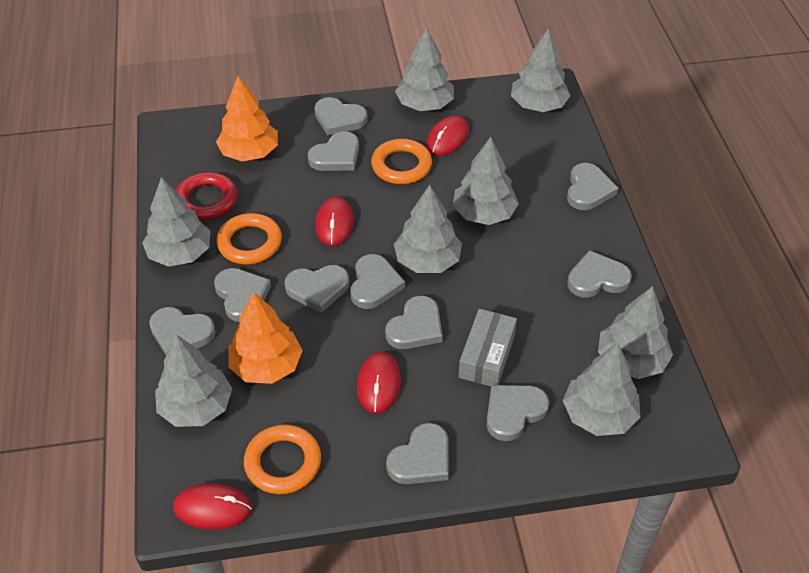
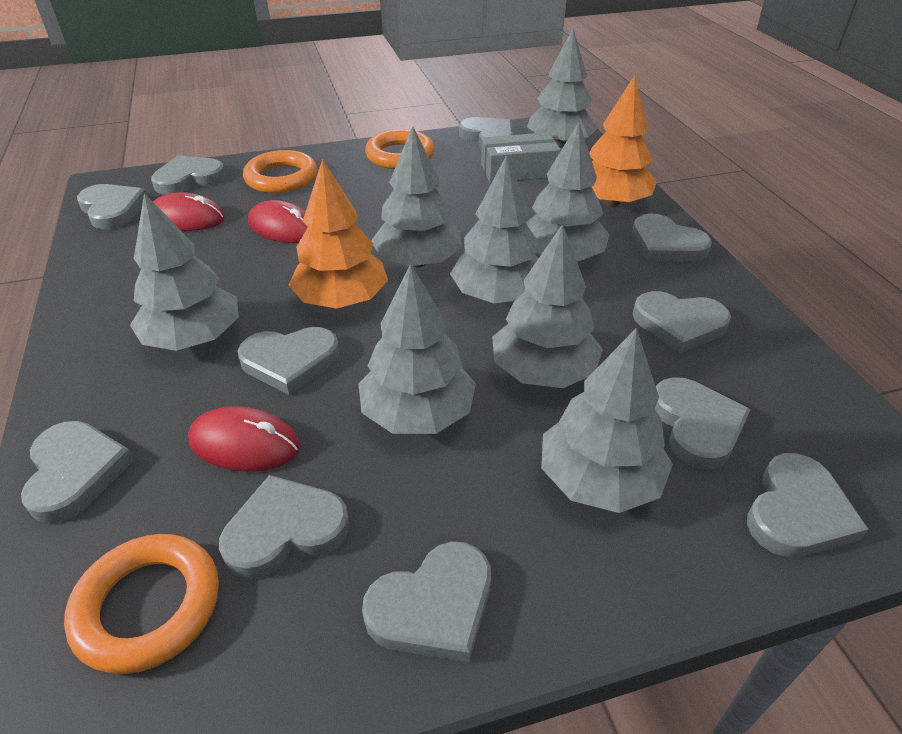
red mouse: [173,483,252,529] [315,196,354,246] [357,352,401,414] [426,115,469,156] = 4 -> [153,192,225,231] [188,407,300,472] [248,200,308,243] = 3
red ring: [176,172,237,220] = 1 -> none = 0

